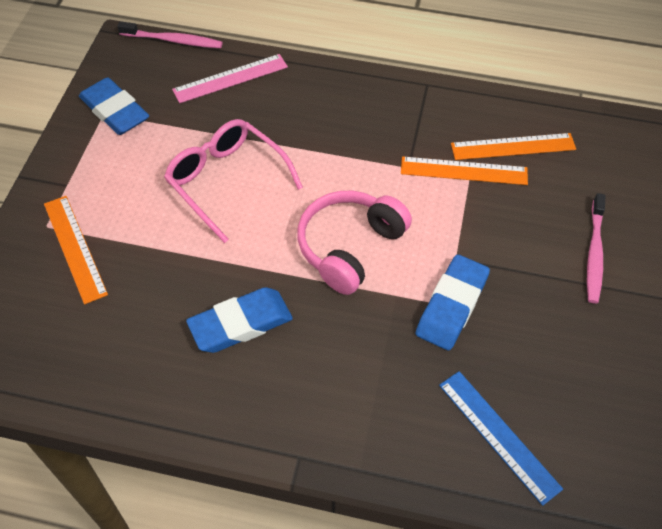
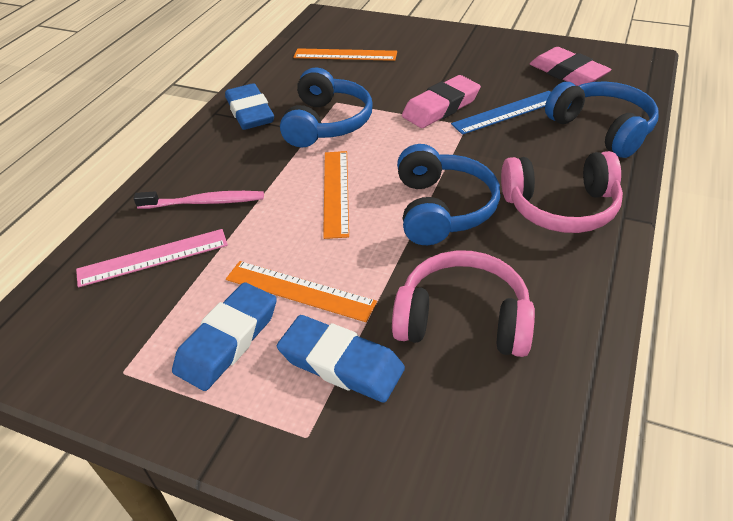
blue headphones: none = 0 -> [280,67,372,148] [397,144,500,245] [545,81,659,158] = 3
pink eraser: none = 0 -> [402,75,481,128] [530,47,612,86] = 2
pink glasses: [164,119,303,243] = 1 -> none = 0
pink headphones: [297,191,412,295] = 1 -> [392,250,535,357] [501,151,623,233] = 2
pink toothbrush: [117,21,223,48] [587,193,606,303] = 2 -> [133,191,264,209] = 1

